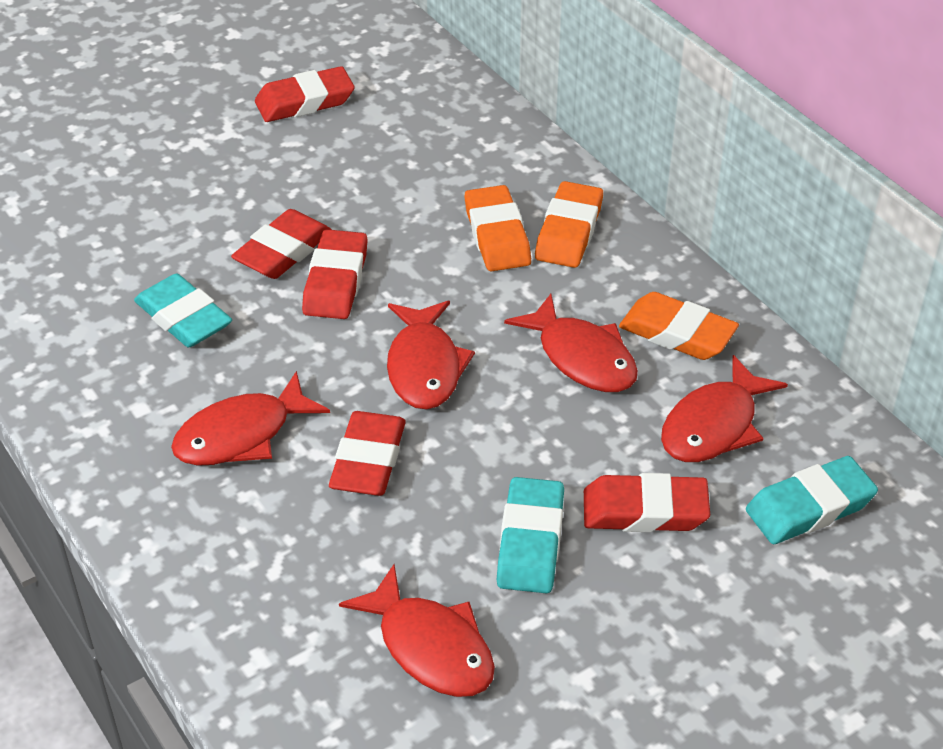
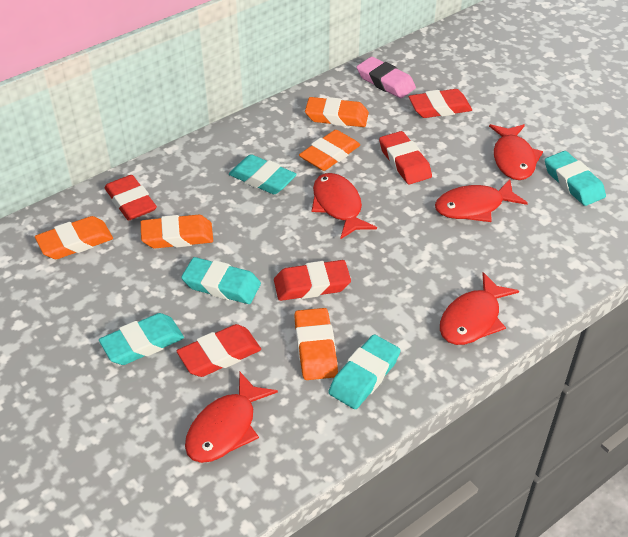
orange eraser: [464,185,531,272] [535,181,603,268] [619,292,739,360] = 3 -> [35,216,113,259] [141,215,213,248] [294,308,338,380] [299,130,360,171] [305,97,369,127] = 5
pink eraser: none = 0 -> [357,57,416,98] = 1
turquoise eraser: [134,274,232,347] [497,477,564,593] [746,456,878,544] = 3 -> [99,313,184,365] [181,257,261,304] [229,154,297,194] [328,335,401,409] [545,151,606,206] = 5

